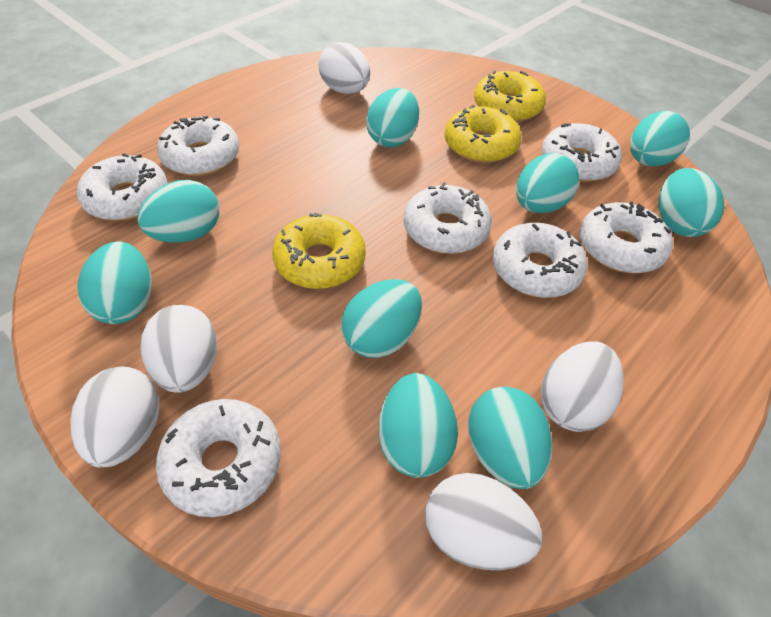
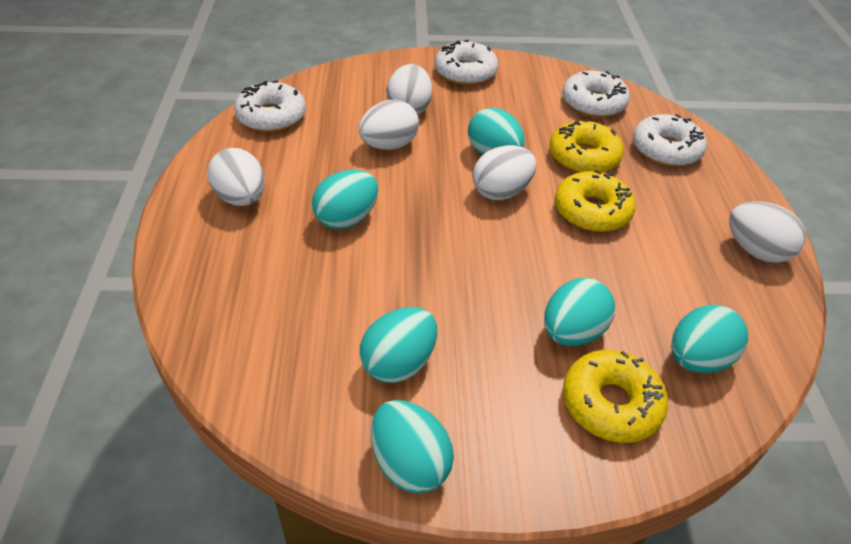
turquoise egg: [77,242,152,324] [137,180,219,243] [341,279,422,358] [366,88,419,147] [379,373,458,478] [468,387,552,489] [516,153,579,213] [630,111,690,166] [659,168,724,237] = 9 -> [312,170,379,230] [360,307,437,383] [371,400,454,494] [468,108,525,155] [544,278,615,346] [671,305,748,373] = 6
white donut: [77,153,168,221] [156,399,281,517] [157,116,239,176] [404,182,492,254] [493,223,587,298] [542,123,622,182] [580,202,673,273] = 7 -> [234,80,306,132] [435,40,498,85] [562,71,630,118] [633,114,707,167] = 4

